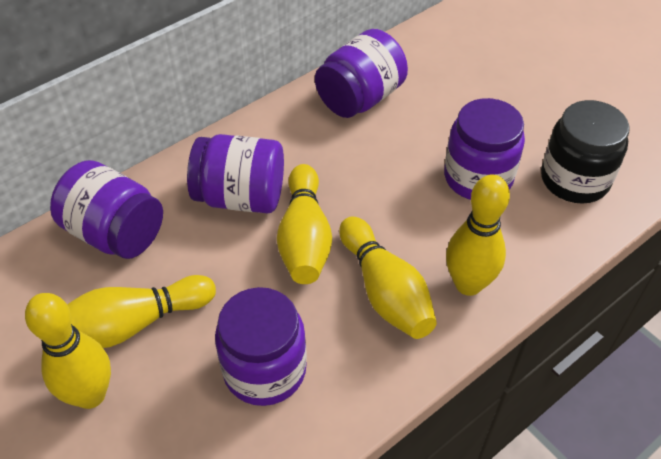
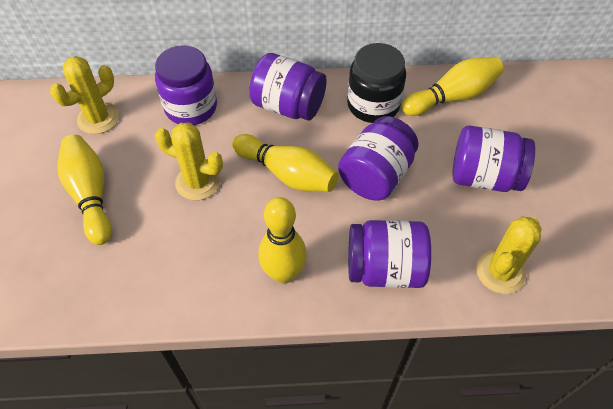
yellow bowling pin: [25,293,111,409] [67,275,216,348] [277,164,332,284] [339,217,437,339] [446,174,510,296] = 5 -> [57,135,112,245] [232,134,338,192] [258,197,307,284] [402,57,504,116] = 4
yellow cactus: none = 0 -> [50,56,119,134] [155,123,223,200] [476,217,542,294] = 3

